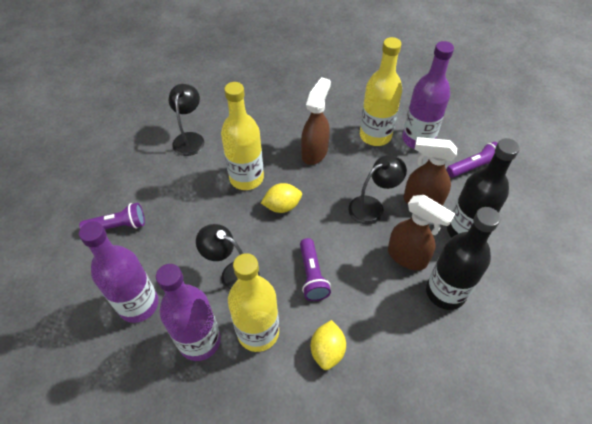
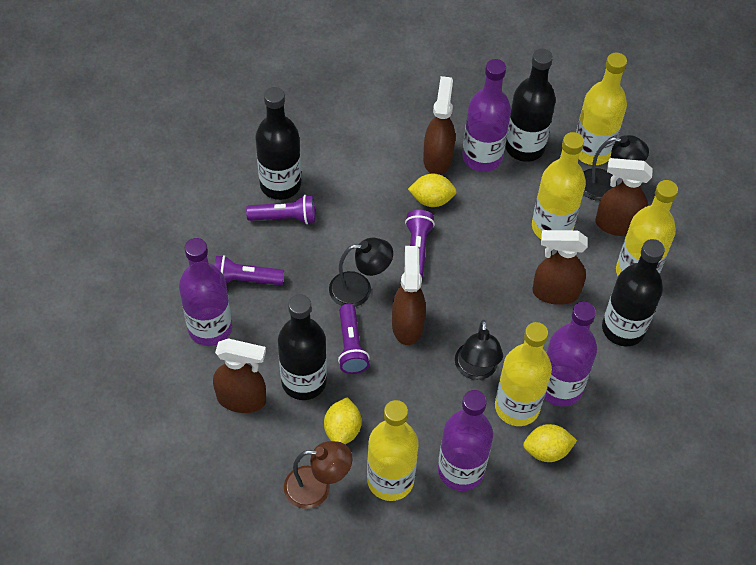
black bottle: [426,207,500,310] [447,138,520,238] = 2 -> [255,87,301,200] [278,294,327,400] [505,49,556,162] [602,239,665,346] = 4
brown lamp: none = 0 -> [284,441,353,509] = 1
brown spray bottle: [301,77,331,165] [388,195,455,270] [404,137,457,206] = 3 -> [213,338,266,413] [392,246,426,345] [423,76,455,175] [532,230,588,305] [595,158,653,236] = 5
purple bottle: [79,221,159,323] [156,264,221,361] [402,41,454,149] = 3 -> [179,238,232,346] [438,390,493,491] [462,59,511,172] [544,301,597,407] = 4
purple flashlight: [79,203,145,230] [300,238,331,301] [447,142,498,178] = 3 -> [214,255,284,285] [246,195,315,224] [338,304,370,374] [405,210,435,277] = 4
yellow bottle: [221,82,264,190] [228,253,279,352] [360,37,402,146] = 3 -> [367,400,419,501] [495,322,552,426] [532,132,586,239] [576,53,627,165] [616,180,678,276] = 5
yellow lemon: [261,183,302,213] [311,320,346,370] = 2 -> [324,397,361,444] [408,174,457,207] [523,424,577,462] = 3

